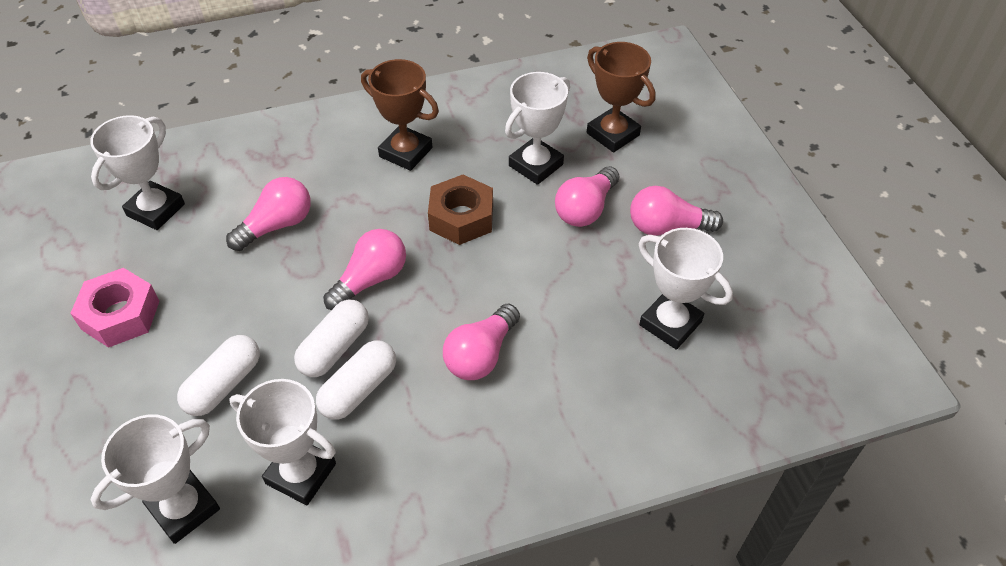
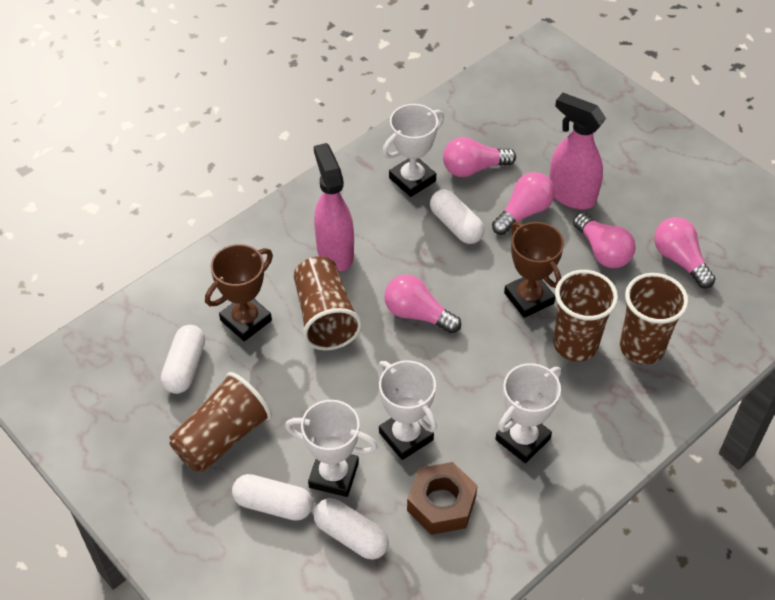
brown cup: none = 0 -> [169,372,272,472] [294,256,362,350] [553,270,618,361] [620,273,688,365] = 4
pink nut: [70,268,159,348] = 1 -> none = 0
pink spray bottle: none = 0 -> [314,143,354,271] [549,93,606,209] = 2
white capsule: [177,335,260,416] [294,300,369,377] [316,340,396,420] = 3 -> [161,325,205,394] [232,474,313,521] [313,498,389,560] [430,189,485,244] = 4
white trophy: [90,115,185,230] [91,414,220,544] [229,379,336,505] [505,72,570,185] [639,228,733,350] = 5 -> [285,400,378,497] [379,360,437,460] [382,104,444,197] [495,363,561,463] = 4

